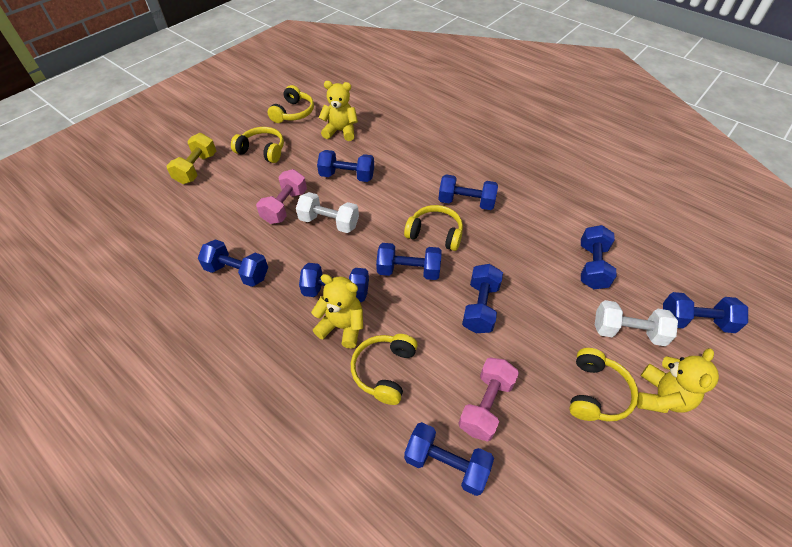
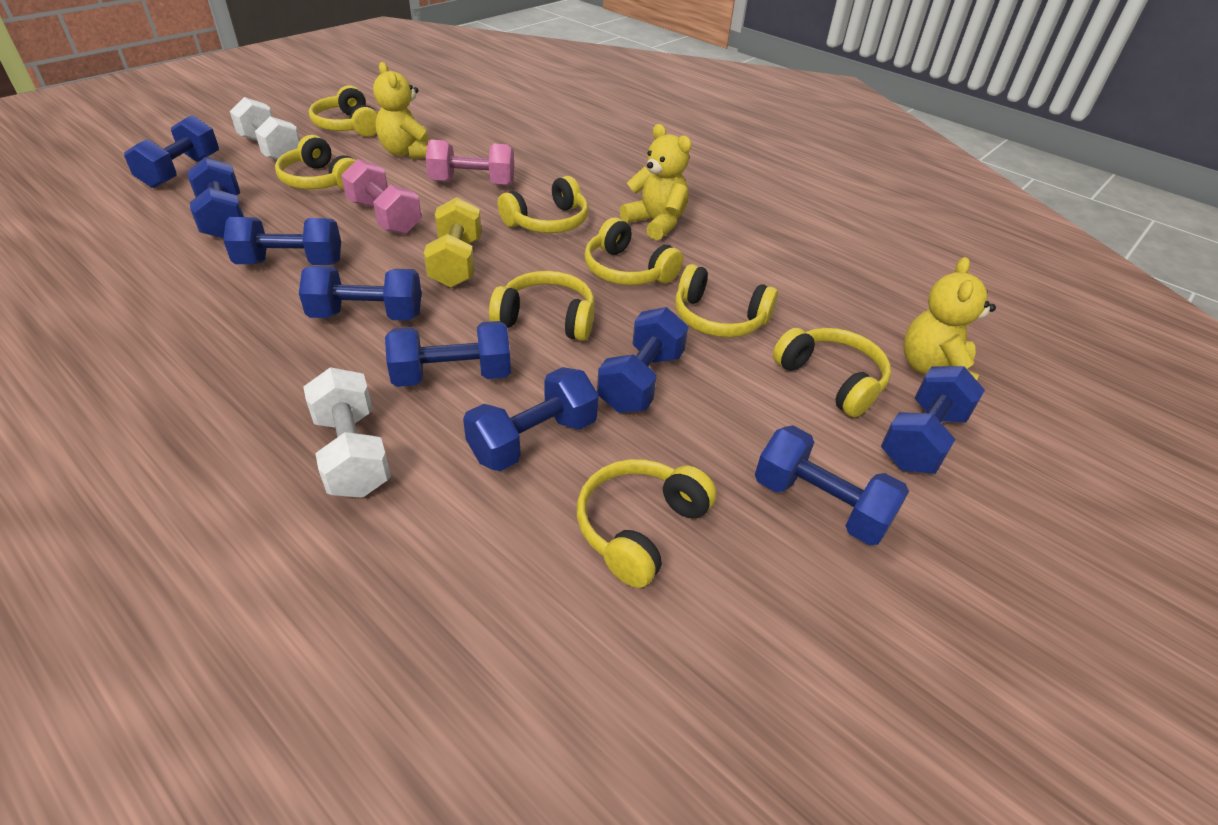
yellow headphones: [231,127,284,163] [268,85,314,123] [351,334,418,405] [404,205,463,251] [570,348,639,422] = 5 -> [275,135,356,190] [309,86,378,136] [489,271,595,341] [498,176,588,233] [577,459,717,588] [584,218,683,285] [675,264,778,338] [773,328,891,418] = 8

